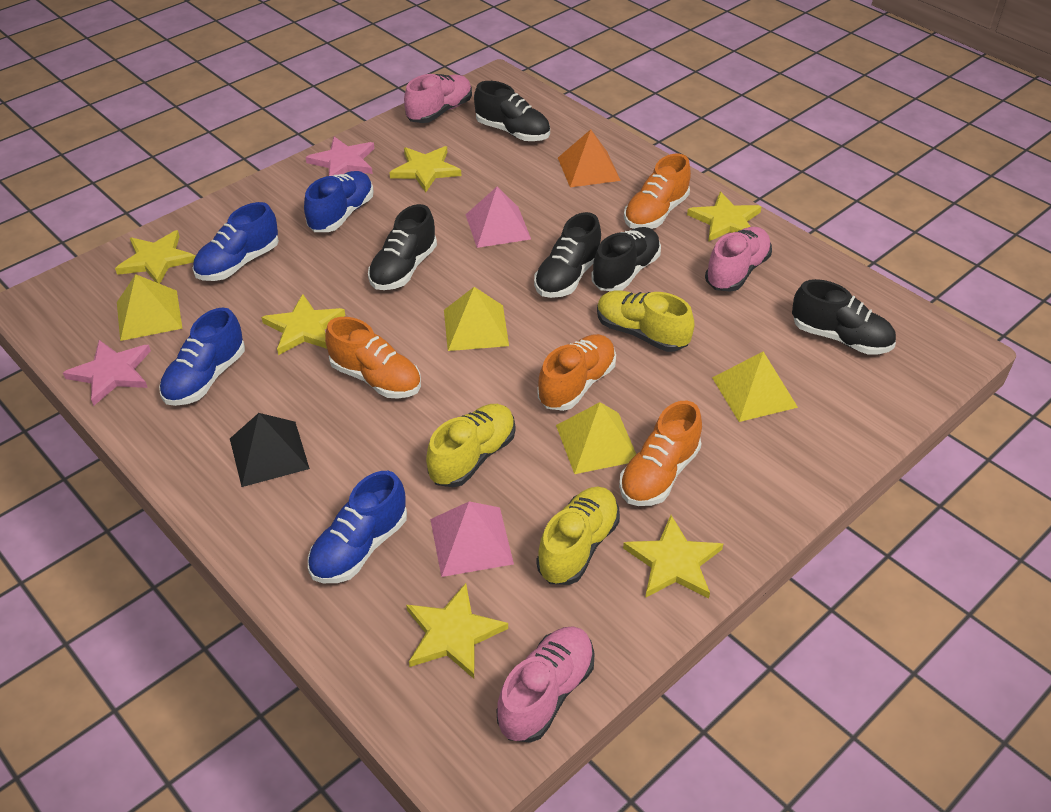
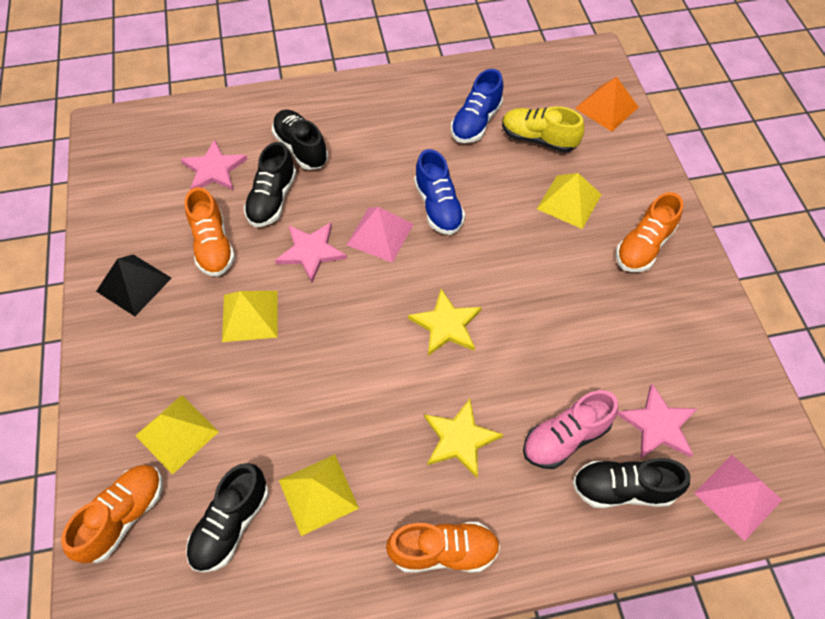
black shoe: [368,204,437,290] [474,81,550,141] [534,212,601,298] [591,227,661,291] [792,279,896,354] = 5 -> [186,463,269,573] [244,142,296,227] [272,110,328,170] [573,458,690,508] = 4
blue shoe: [159,308,245,406] [193,202,279,281] [304,171,374,232] [308,471,407,583] = 4 -> [414,149,465,235] [451,69,503,143] = 2
pink shoe: [404,74,472,123] [496,626,595,743] [705,227,772,292] = 3 -> [523,390,618,469] = 1
pink star: [63,340,151,406] [306,136,375,176] = 2 -> [181,140,248,190] [275,222,347,282] [617,384,697,459] = 3
yellow shoe: [426,404,515,487] [536,487,620,585] [597,290,695,352] = 3 -> [502,106,584,153] = 1
yellow star: [115,230,196,284] [261,294,345,355] [389,146,461,192] [406,583,508,679] [623,515,723,599] [687,192,762,242] = 6 -> [408,289,482,356] [424,399,503,478] = 2

